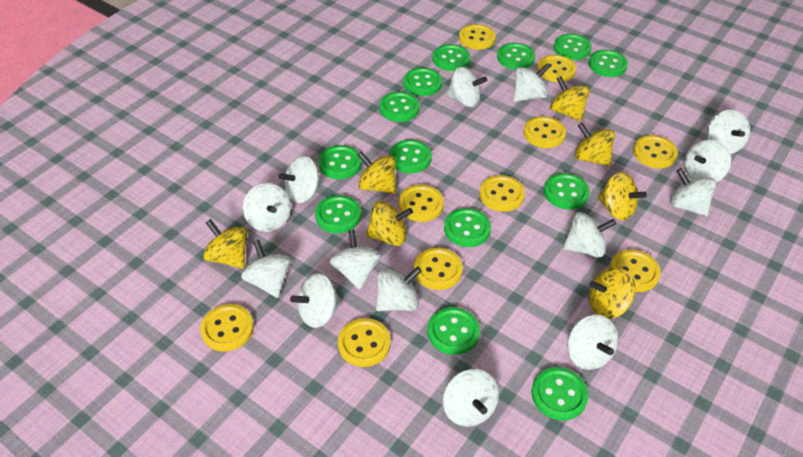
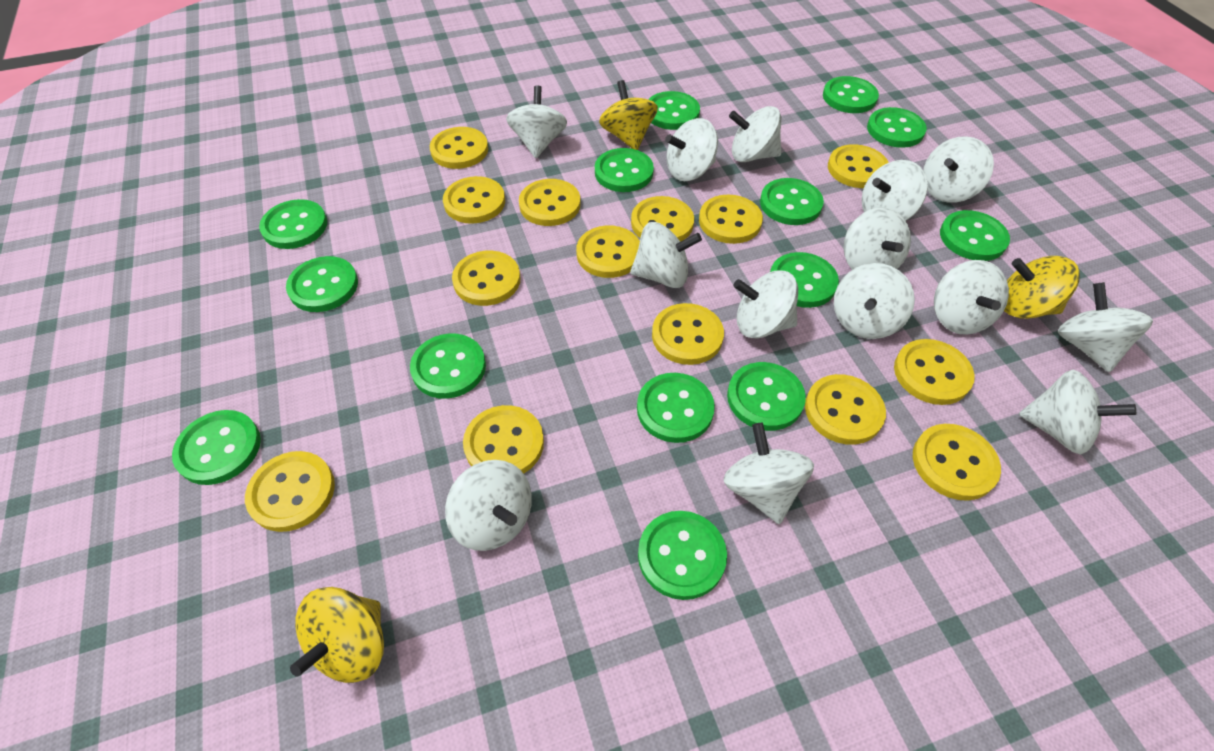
green button: [315,195,361,233] [318,145,362,179] [380,92,420,122] [389,140,432,173] [403,68,442,96] [428,307,480,355] [433,44,470,71] [444,208,491,247] [497,43,535,69] [532,367,589,420] [544,173,590,209] [554,34,592,60] [589,50,628,77] = 13 -> [172,410,261,485] [259,199,327,249] [286,256,358,312] [410,333,486,399] [595,148,654,192] [637,373,715,443] [638,511,727,600] [648,91,700,130] [727,362,806,431] [760,178,824,225] [770,252,839,308] [823,76,879,113] [867,107,927,148] [940,210,1010,261] = 14
yellow button: [200,304,254,351] [338,318,391,367] [399,185,444,222] [414,247,463,290] [459,24,496,50] [480,175,525,212] [524,116,566,148] [537,55,576,82] [610,249,661,292] [633,135,678,168] = 10 -> [245,451,335,532] [430,127,488,169] [443,176,505,224] [452,251,520,306] [463,405,544,474] [519,179,581,226] [576,225,640,278] [631,196,694,242] [652,303,724,365] [699,195,763,244] [805,374,886,445] [828,144,889,188] [894,339,975,405] [913,424,1001,501] = 14
yellow spinning top: [203,219,247,269] [357,151,396,194] [366,201,413,246] [550,76,590,121] [575,123,615,166] [589,267,635,319] [598,172,647,220] = 7 -> [290,587,384,683] [599,80,658,150] [1004,256,1080,319] = 3

